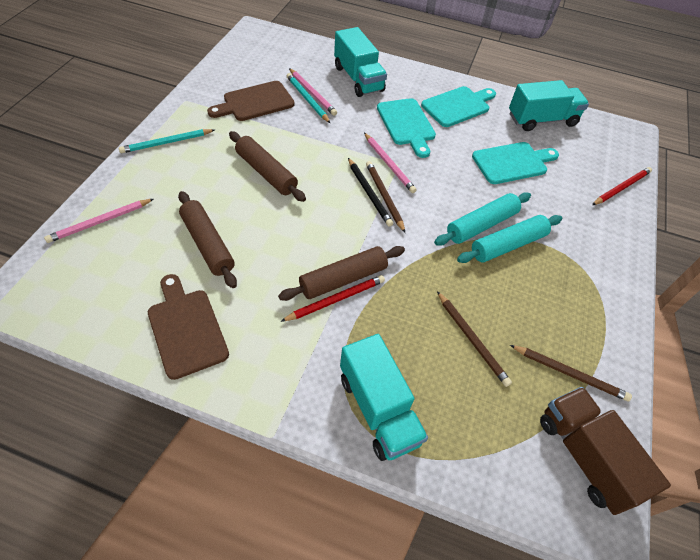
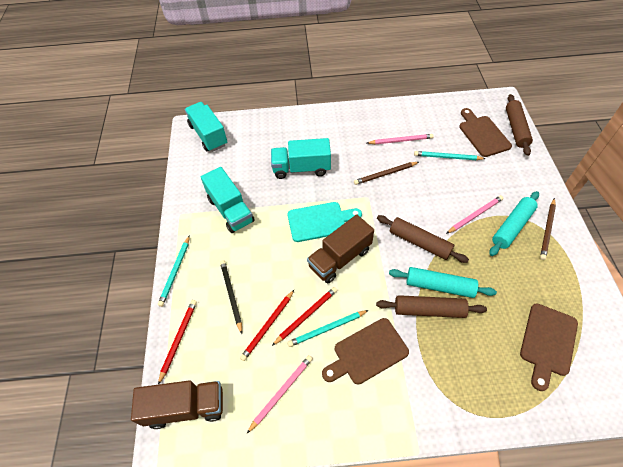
brown cutting board: [148,274,229,380] [207,81,295,121] = 2 -> [322,318,409,385] [459,108,512,157] [520,304,578,391] = 3
brown pencil: [366,161,405,233] [437,291,512,387] [510,345,632,402] = 3 -> [354,162,419,185] [540,198,556,260] = 2
brown truck: [540,387,671,515] = 1 -> [131,380,223,429] [307,214,374,284] = 2
red pencil: [280,275,385,322] [592,167,652,205] = 2 -> [158,300,197,385] [240,290,294,361] [272,287,337,346] = 3
turquoise cutting board: [377,98,436,158] [421,86,496,127] [472,142,559,184] = 3 -> [287,202,362,242] = 1
turquoise pencil: [119,129,215,153] [287,73,330,123] = 2 -> [158,235,190,307] [287,310,369,347] [414,151,486,160] = 3

